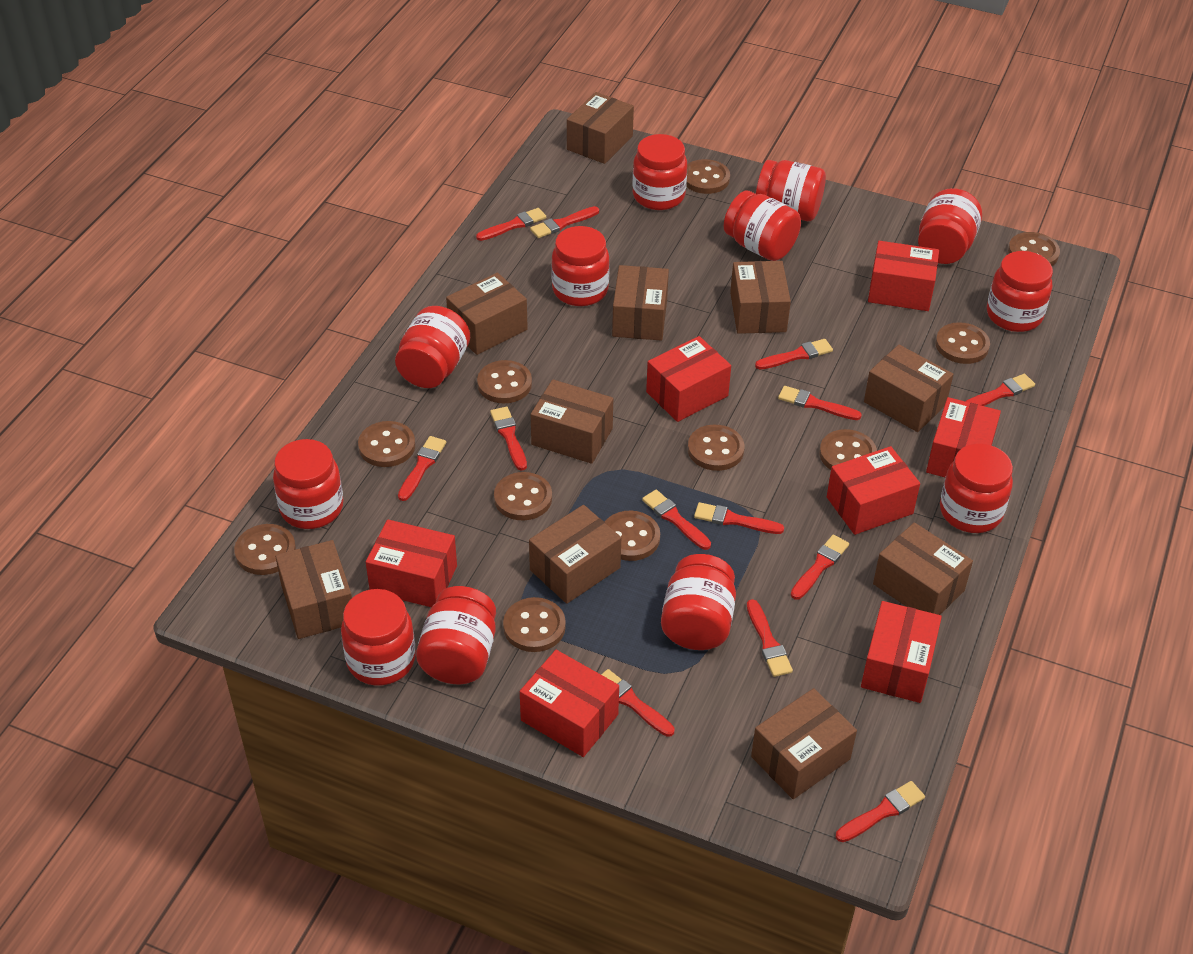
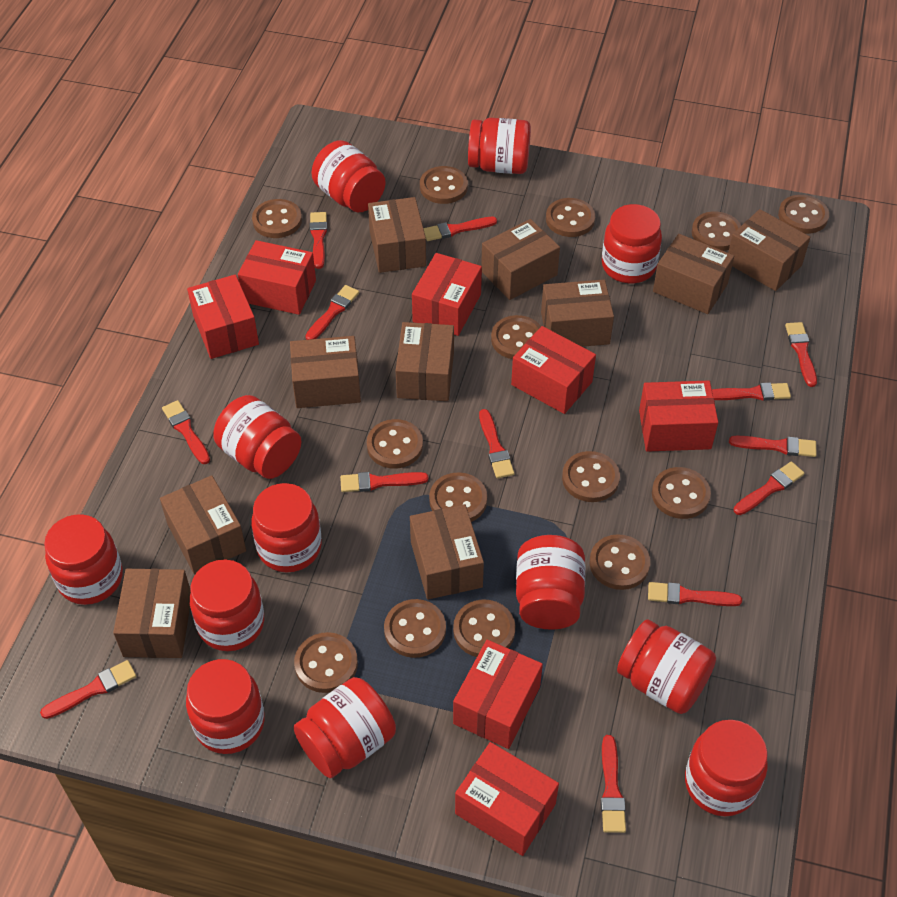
brown button: [234,524,296,575] [358,421,415,467] [477,360,532,403] [494,472,552,520] [503,597,566,652] [605,511,660,561] [686,159,730,194] [688,425,745,471] [819,429,877,470] [936,322,990,364] [1008,232,1060,266] = 11 -> [252,199,302,238] [294,632,358,693] [367,419,423,469] [384,599,446,658] [420,166,468,204] [429,472,487,522] [453,599,516,657] [491,315,541,359] [546,198,595,237] [562,451,620,502] [590,534,650,590] [652,467,711,519] [692,212,741,251] [778,195,829,234] = 14

